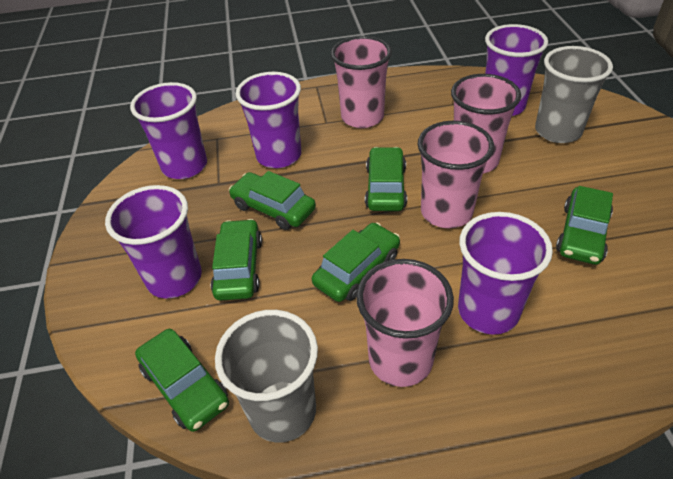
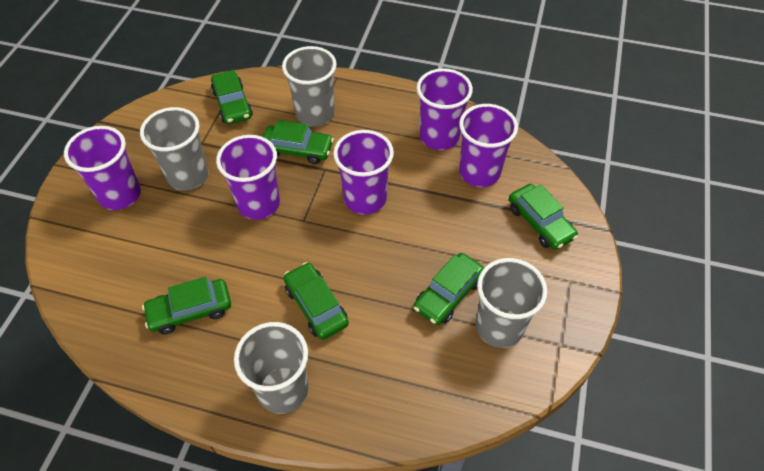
grey cup: [215,310,318,443] [535,46,613,143] = 2 -> [140,107,209,191] [234,322,309,414] [282,46,337,127] [476,258,547,348] = 4
pink cup: [331,36,392,128] [356,259,454,387] [418,121,494,228] [451,74,521,173] = 4 -> none = 0

